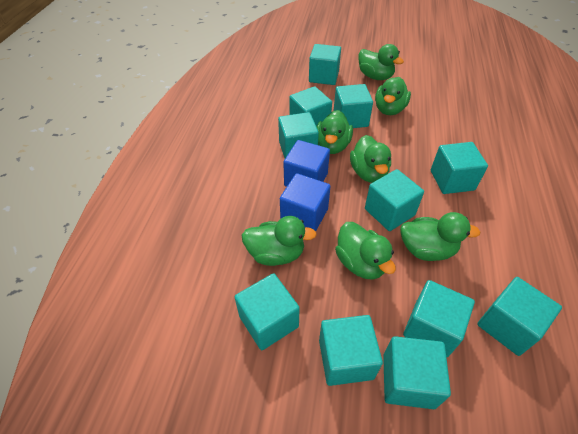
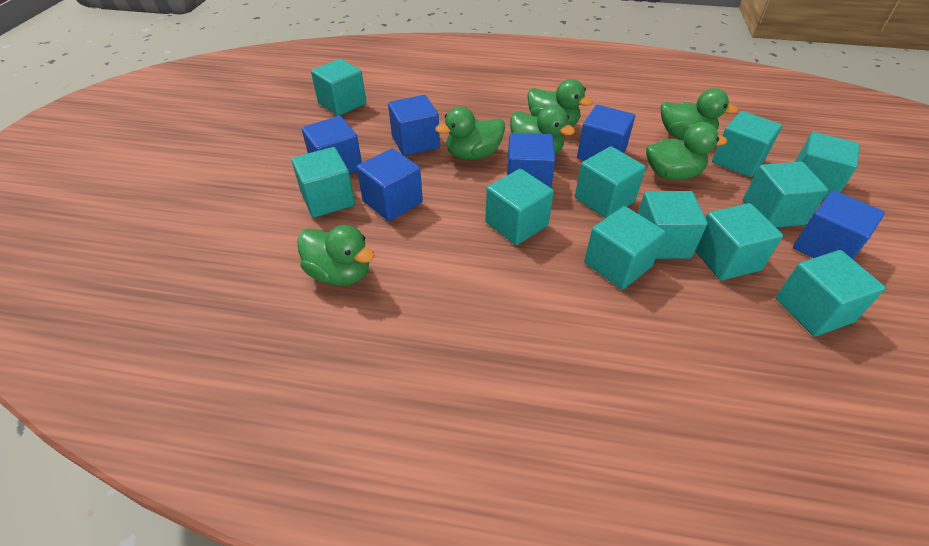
blue cube: [280,173,331,231] [283,140,330,187] = 2 -> [302,116,362,174] [357,148,423,221] [388,95,440,156] [507,133,556,188] [577,105,635,160] [793,190,885,259] = 6
green duck: [242,216,317,266] [317,110,353,154] [335,222,396,280] [350,135,391,183] [359,44,404,80] [375,77,411,115] [400,212,481,261] = 7 -> [297,225,375,286] [435,106,505,160] [510,105,575,154] [527,79,593,126] [646,122,727,180] [661,88,739,140] = 6

